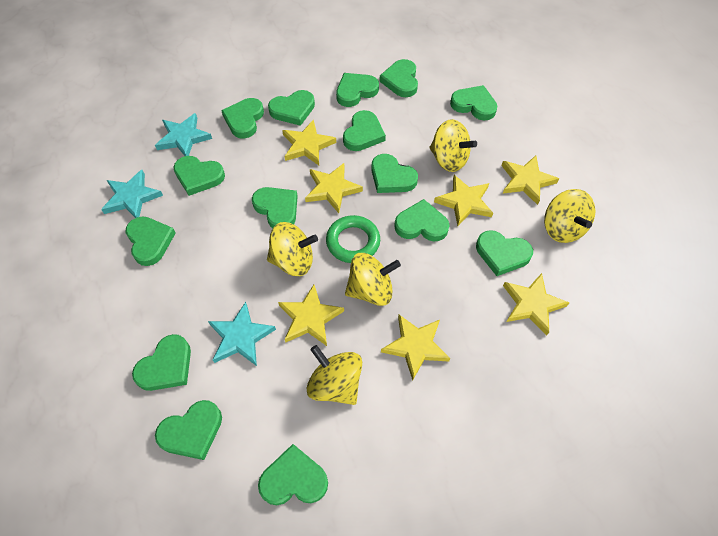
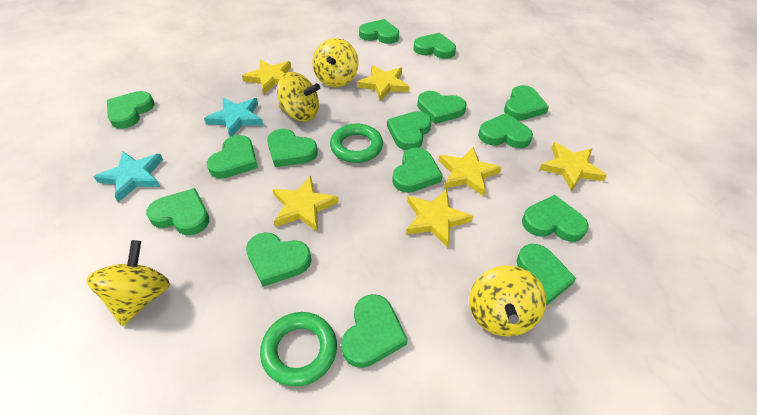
green ring: [326,215,380,263] = 1 -> [260,312,337,387] [330,123,383,163] = 2
turquoise star: [101,170,163,218] [155,113,212,156] [208,302,276,366] = 3 -> [94,152,163,202] [204,98,263,137] = 2
yellow spinning top: [267,222,318,276] [306,345,362,405] [345,253,401,306] [429,119,477,172] [544,189,596,243] = 5 -> [86,240,170,326] [277,72,320,122] [313,38,359,87] [469,265,547,337] = 4
yellow star: [278,285,344,346] [282,119,336,165] [305,163,363,213] [381,315,451,381] [434,175,493,226] [501,155,559,205] [503,273,569,335] = 7 -> [242,59,291,94] [272,176,339,232] [357,65,410,101] [406,189,473,248] [439,147,502,197] [539,142,607,191] = 6

